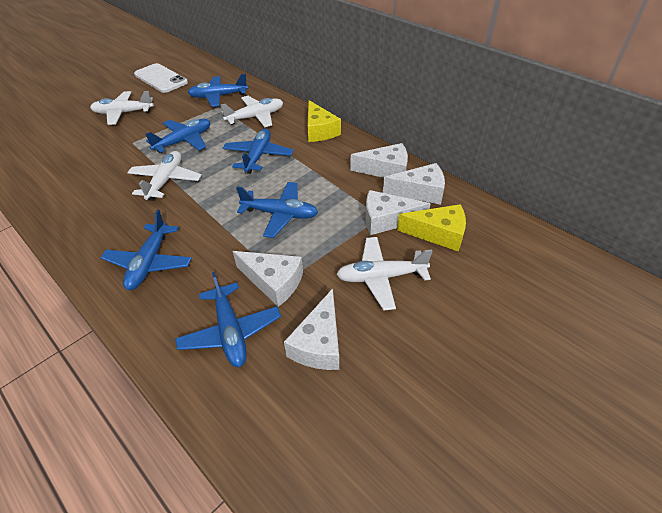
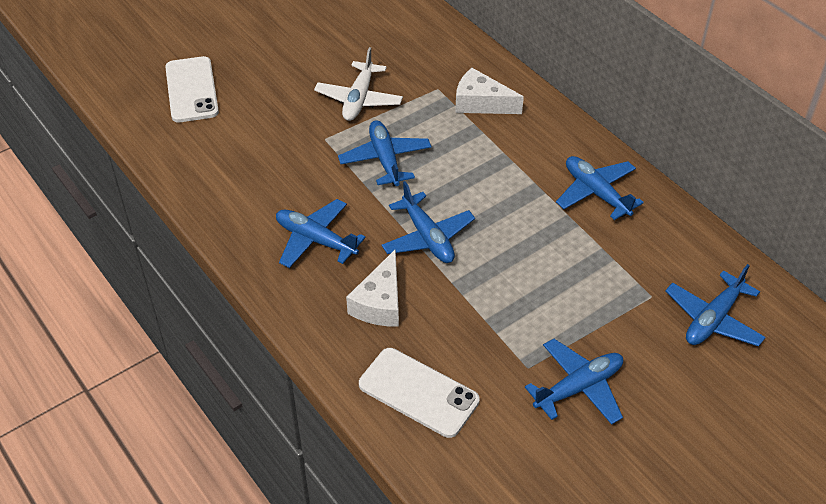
white cheese: [233,251,303,307] [284,289,339,370] [350,143,408,178] [366,190,430,235] [383,163,445,205] = 5 -> [346,249,399,327] [455,68,524,114] = 2
white phone: [134,63,188,93] = 1 -> [165,56,219,122] [359,348,480,438] = 2
white plane: [90,91,154,125] [127,151,202,201] [221,96,283,127] [336,237,433,311] = 4 -> [314,47,403,121] = 1
yellow cheese: [307,100,341,142] [397,204,466,252] = 2 -> none = 0

